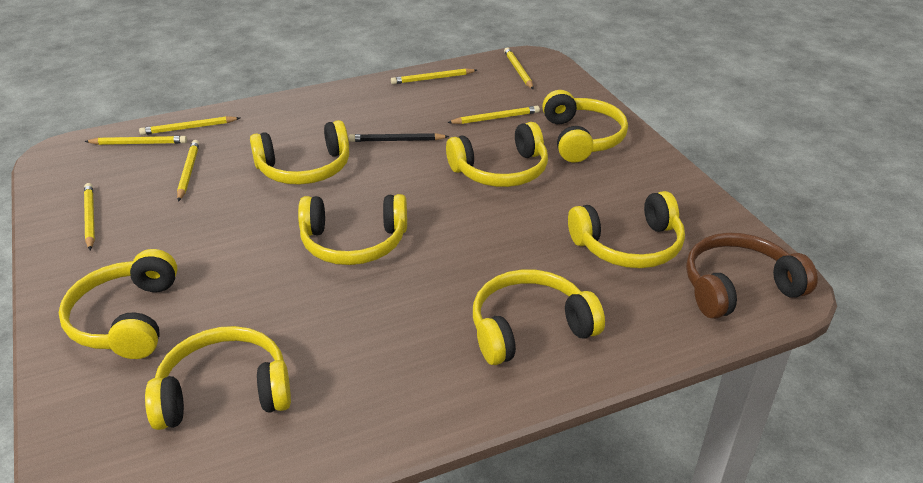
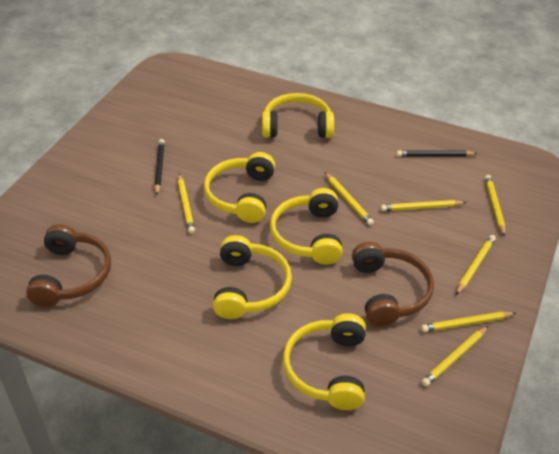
black pencil: [349,133,450,142] = 1 -> [154,139,165,195] [397,150,478,157] = 2
brown headphones: [686,233,818,319] = 1 -> [26,224,111,307] [352,242,434,326] = 2
yellow headphones: [59,249,178,359] [145,326,291,430] [250,120,349,185] [298,194,407,265] [446,122,548,187] [473,269,605,365] [542,90,628,163] [568,191,685,268] = 8 -> [204,152,275,223] [213,235,292,319] [262,93,334,138] [270,188,343,265] [283,314,366,410] = 5

